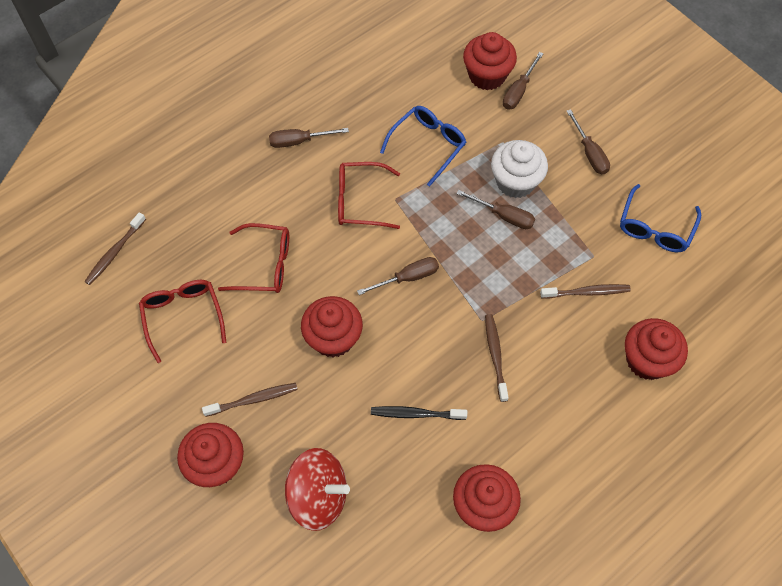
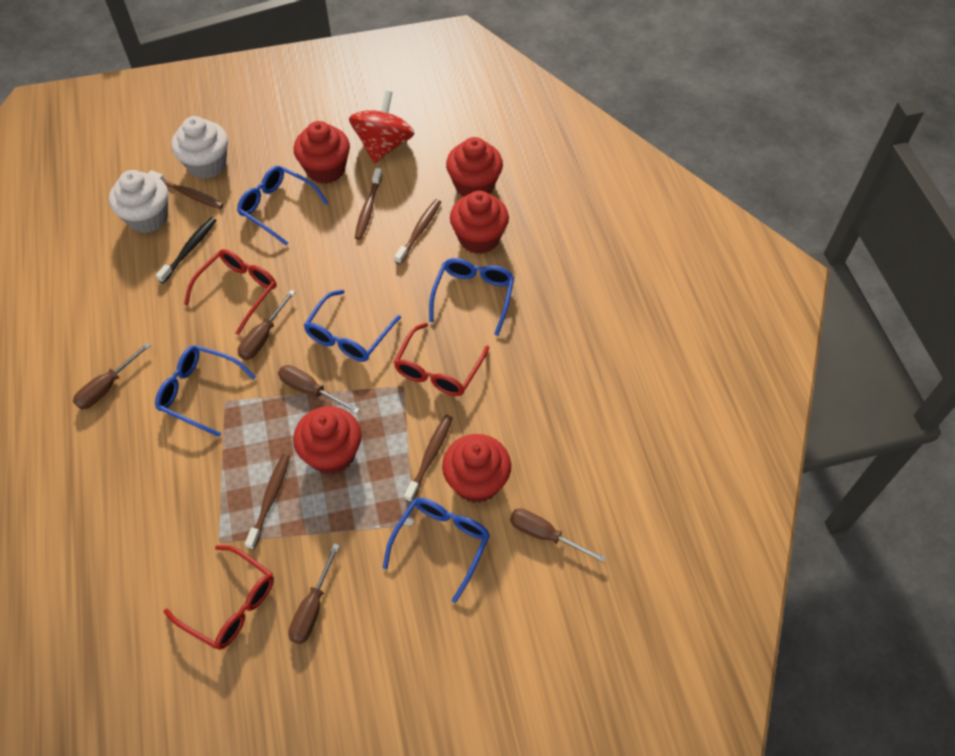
blue glasses: [380,106,466,187] [620,184,701,252] = 2 -> [155,345,256,437] [237,166,328,246] [304,290,401,362] [383,498,490,603] [429,258,514,336] = 5
brown toothbrush: [84,212,146,285] [202,383,298,417] [485,314,509,402] [540,284,631,298] = 4 -> [149,170,224,209] [245,454,290,550] [355,168,383,240] [394,199,441,265] [404,415,453,502] = 5
white cupcake: [491,140,548,198] = 1 -> [109,170,168,233] [171,116,228,179] = 2

